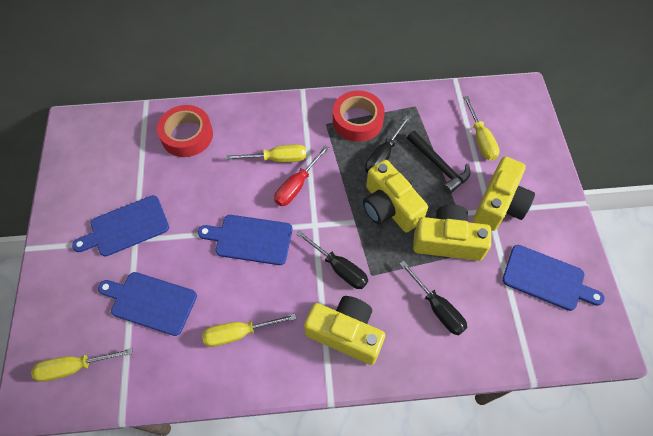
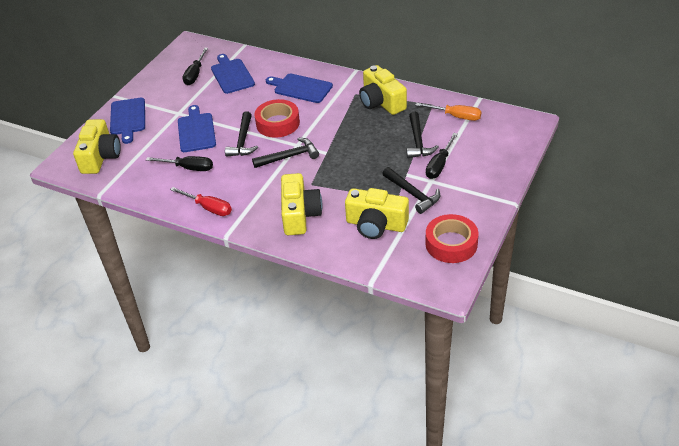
black hammer: [407,131,471,194] = 1 -> [225,111,258,157] [252,138,319,168] [382,167,441,214] [406,112,439,158] = 4
orange screwdriver: none = 0 -> [416,103,482,121] = 1
yellow screwdriver: [31,348,133,382] [202,314,296,347] [226,144,306,162] [463,96,500,161] = 4 -> none = 0

